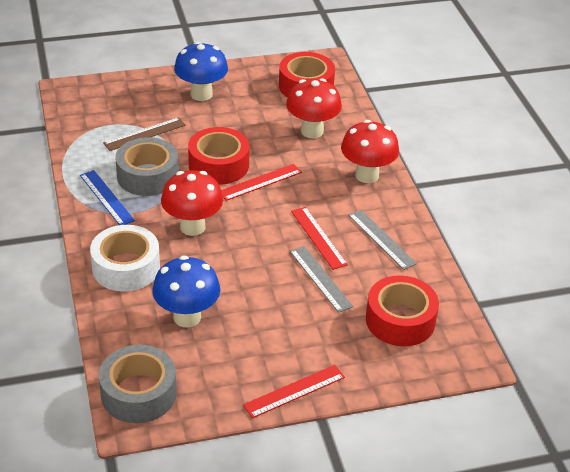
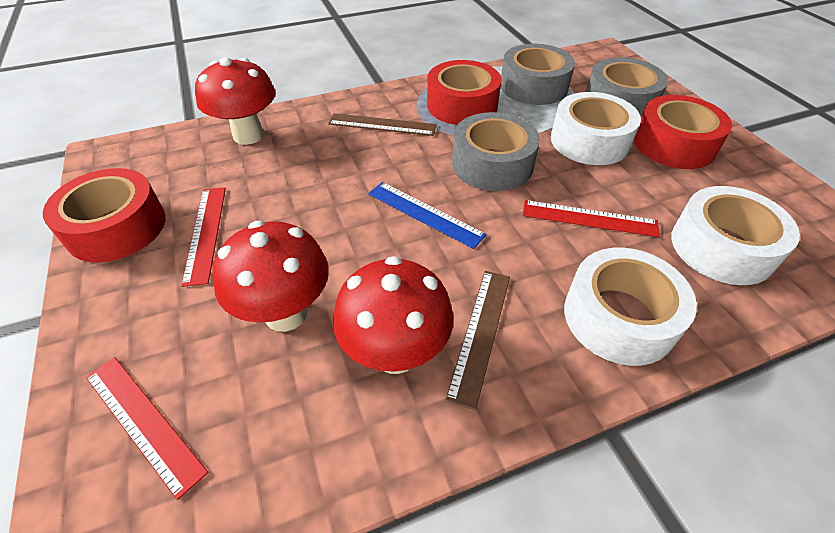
blue mushroom: [152,256,220,328] [174,42,228,101] = 2 -> none = 0
brown ruler: [103,117,186,151] = 1 -> [328,113,437,136] [445,271,510,410] = 2
grey ruler: [290,246,353,313] [348,210,417,270] = 2 -> none = 0
grey tape: [99,345,177,423] [115,137,179,196] = 2 -> [452,112,540,191] [501,44,575,105] [586,57,668,117] = 3
white tape: [90,225,160,292] = 1 -> [551,92,641,165] [564,248,697,366] [671,186,800,285] = 3

